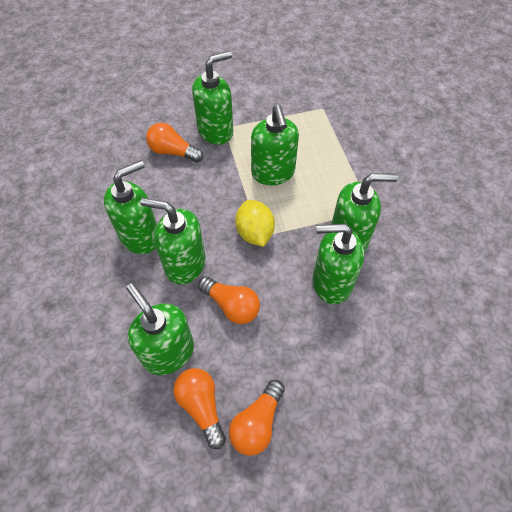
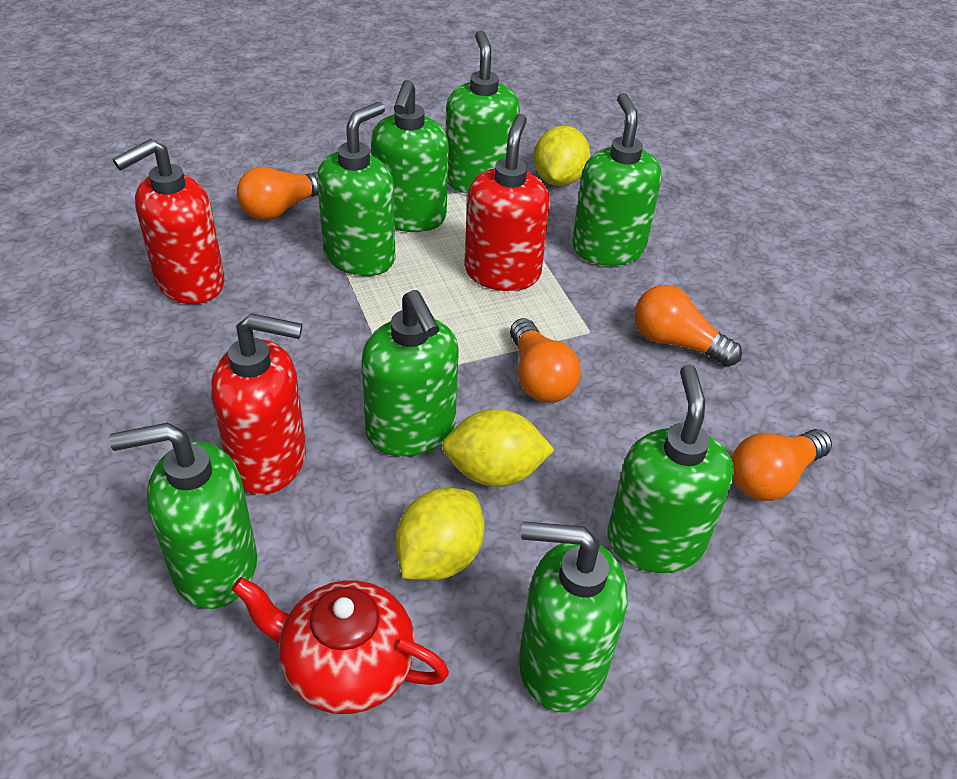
green soap dispenser: [104,160,157,254] [126,283,194,375] [140,198,206,285] [192,51,233,145] [251,105,299,185] [313,224,364,304] [331,173,398,252] = 7 -> [109,423,257,609] [317,102,395,276] [362,290,459,457] [371,80,449,232] [445,30,520,194] [519,521,628,712] [572,93,662,266] [607,364,734,573] = 8
red soap dispenser: none = 0 -> [113,139,225,304] [211,313,306,495] [464,114,550,291] = 3
red teapot: none = 0 -> [232,577,449,714] = 1
yellow lemon: [235,200,275,247] = 1 -> [396,488,485,580] [442,409,554,487] [534,126,590,186] = 3

